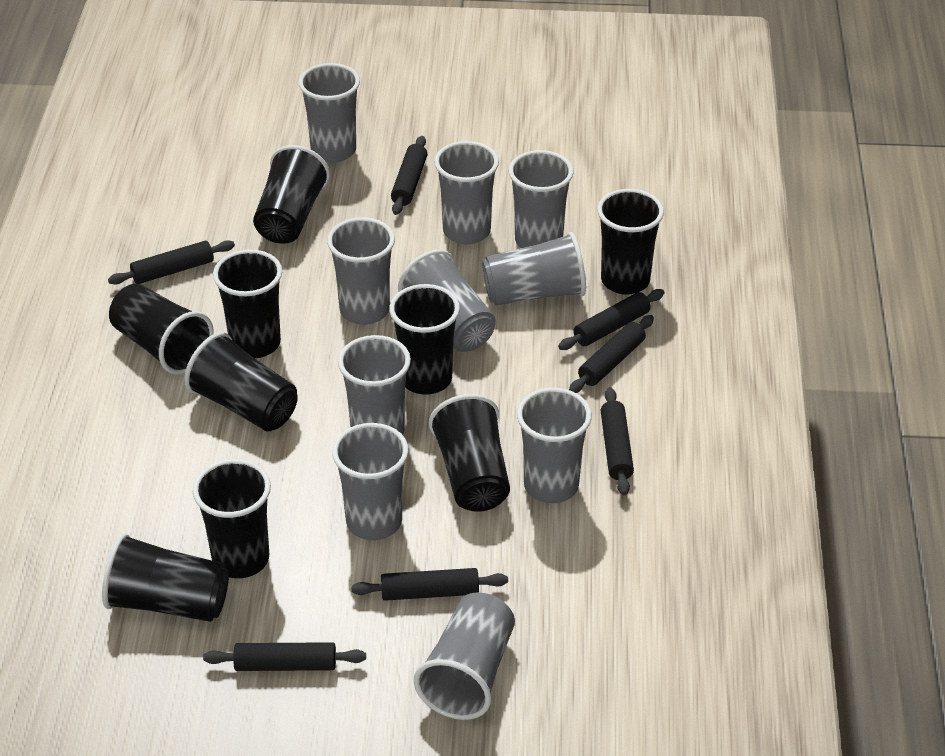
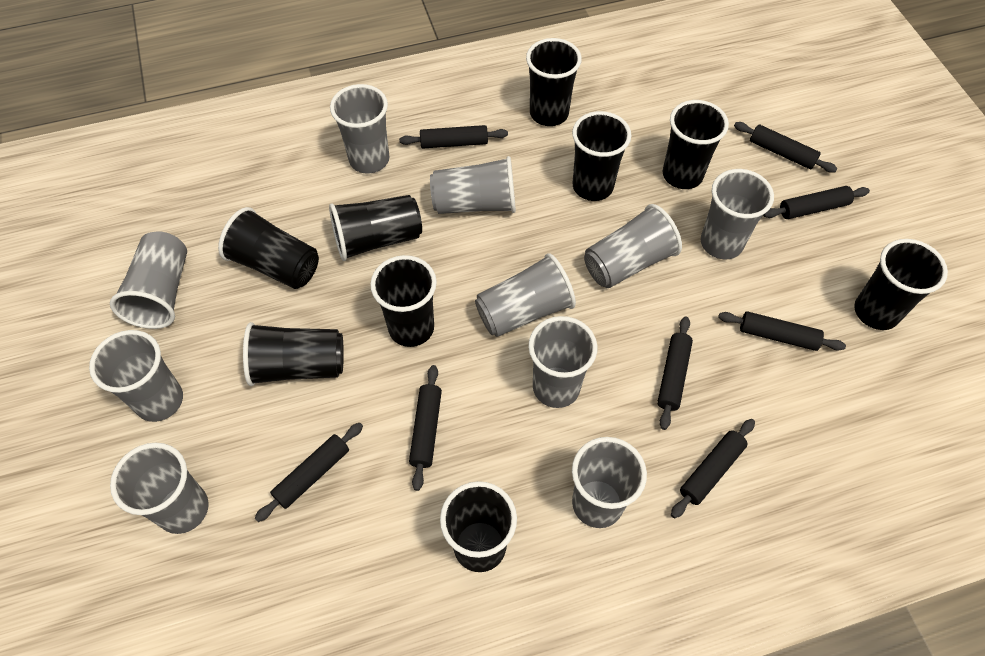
black rolling pin: [108,240,235,285] [203,642,366,671] [351,568,508,601] [391,136,427,215] [558,289,665,350] [569,315,654,393] [600,387,634,495] = 7 -> [255,423,363,522] [399,125,508,149] [409,365,442,491] [657,316,693,430] [671,419,755,518] [718,311,846,351] [734,122,837,173] [763,186,870,219] = 8

